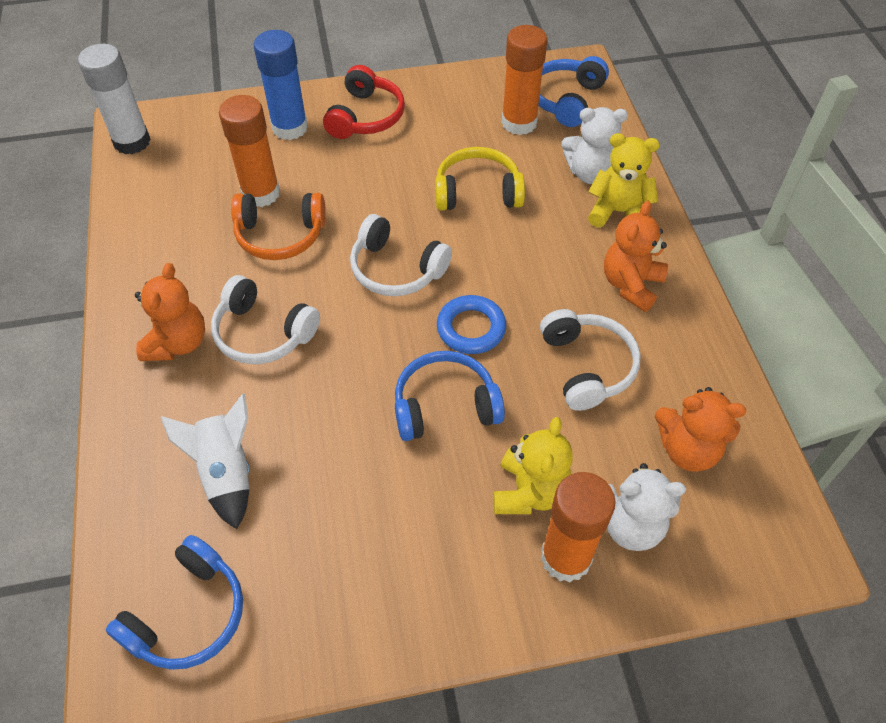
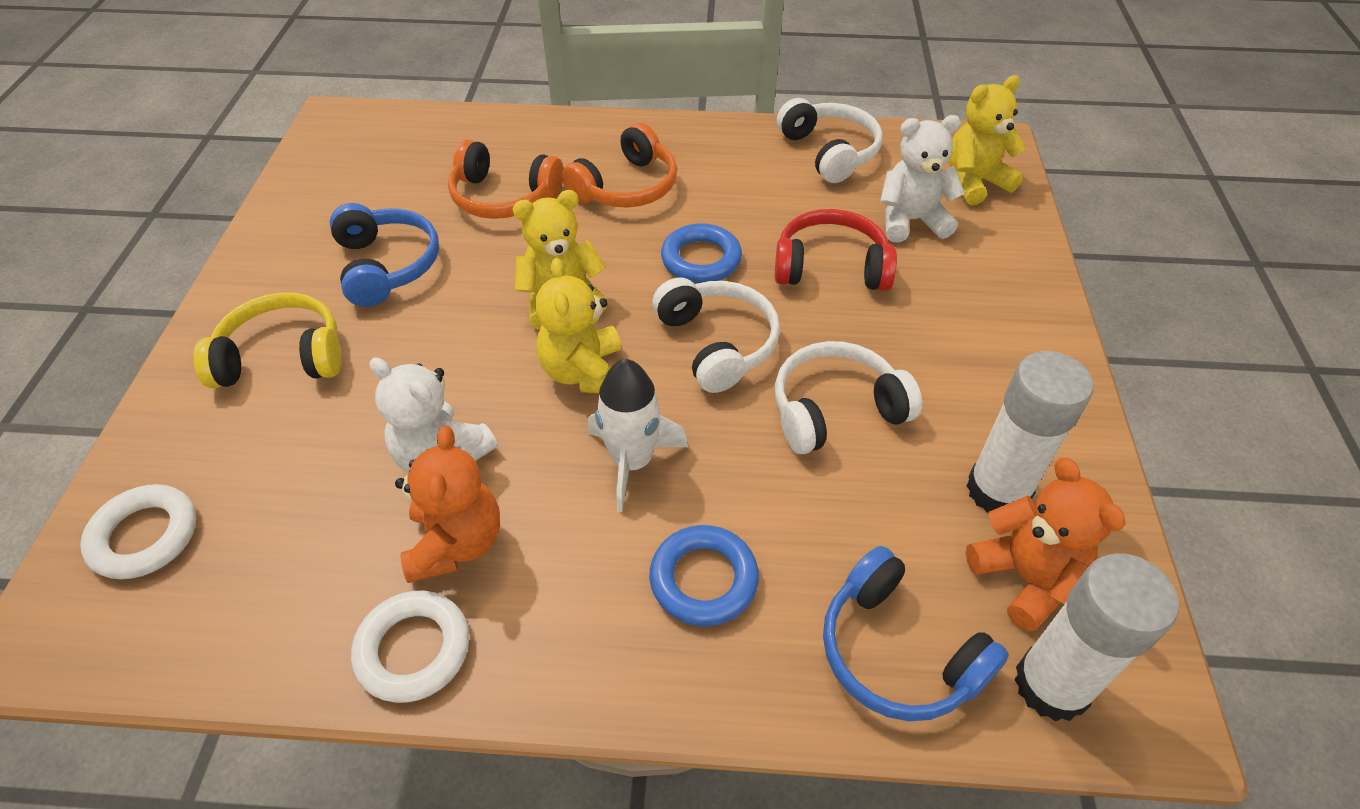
blue glue stick: [254,30,308,140] = 1 -> none = 0
blue headphones: [106,535,243,670] [395,351,505,441] [538,56,609,127] = 3 -> [330,203,439,307] [823,546,1009,721] = 2
blue ring: [437,295,506,354] = 1 -> [649,525,759,626] [661,223,742,283] = 2
orange glue stick: [219,95,280,207] [502,25,548,135] [541,472,616,582] = 3 -> none = 0
orange headphones: [231,193,326,260] = 1 -> [448,140,563,219] [562,123,677,208] = 2
orange teddy bear: [135,263,205,361] [604,201,668,312] [655,387,746,472] = 3 -> [395,426,500,583] [966,458,1126,632] = 2
white glue stick: [78,44,151,154] = 1 -> [966,351,1093,513] [1014,553,1179,722] = 2
white ring: none = 0 -> [80,484,197,579] [351,591,469,703] = 2
yellow teddy bear: [493,417,573,514] [588,133,660,227] = 2 -> [512,190,607,330] [535,258,621,393] [949,75,1026,205] = 3

